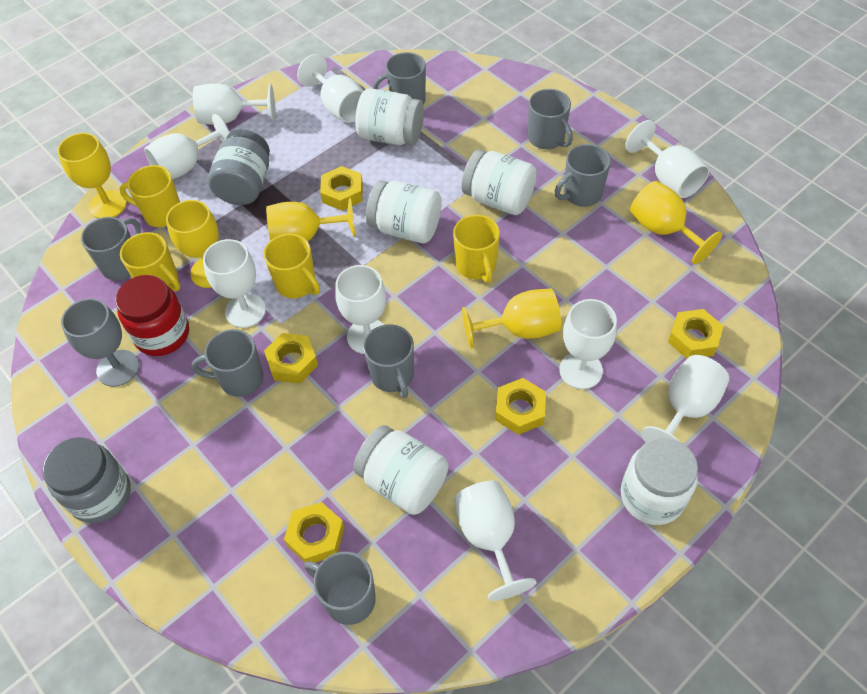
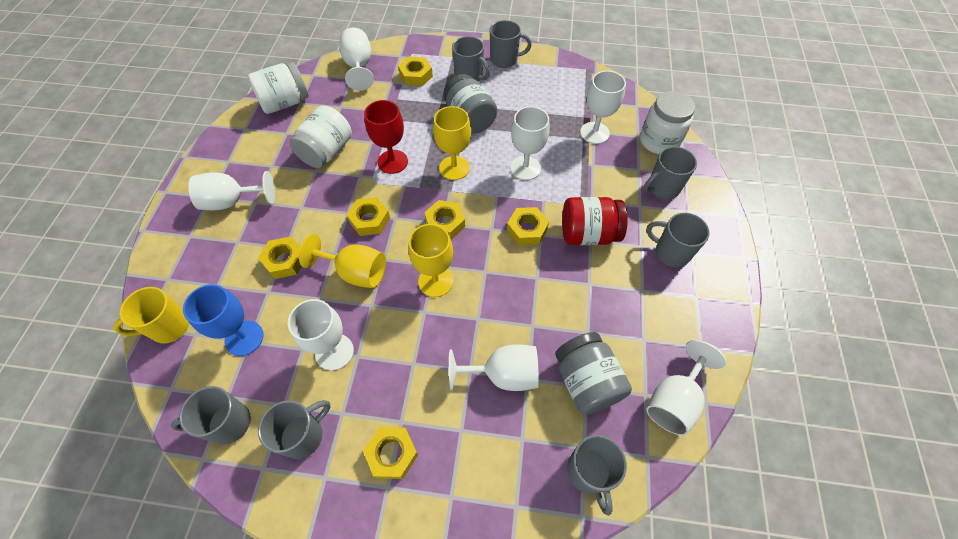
blue goblet: none = 0 -> [183,284,264,356] = 1
grey goblet: [61,298,139,387] = 1 -> none = 0
red goblet: none = 0 -> [364,100,408,174] = 1
white goblet: [144,114,230,179] [193,83,275,125] [203,239,266,328] [297,54,364,123] [335,265,386,354] [454,481,537,601] [559,299,617,389] [625,120,709,198] [641,355,729,442] = 9 -> [188,171,275,210] [288,299,354,371] [339,28,374,91] [449,344,539,391] [510,106,550,180] [580,71,626,144] [646,340,726,435] = 7
white jar: [353,425,449,515] [355,88,424,145] [366,180,442,243] [461,149,537,215] [621,438,698,525] = 5 -> [247,62,309,114] [290,105,352,168] [640,91,695,154] = 3
yellow goblet: [57,133,127,219] [166,200,219,288] [266,198,355,241] [462,288,561,349] [630,181,722,265] = 5 -> [299,234,386,288] [408,224,453,297] [433,106,471,180] = 3
yellow mug: [120,165,180,227] [120,232,180,291] [264,234,320,298] [453,215,500,283] = 4 -> [113,287,189,344] = 1
yellow nut: [264,333,318,383] [284,502,345,563] [320,166,363,211] [495,378,546,435] [668,309,723,359] = 5 -> [258,237,301,279] [347,197,390,236] [363,427,418,479] [398,57,433,86] [424,200,465,239] [507,207,549,245] = 6

